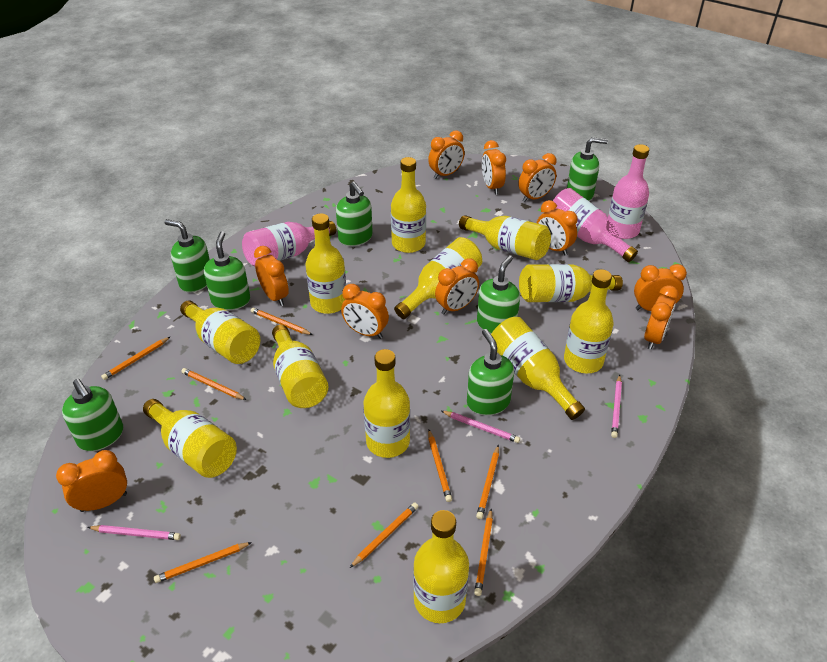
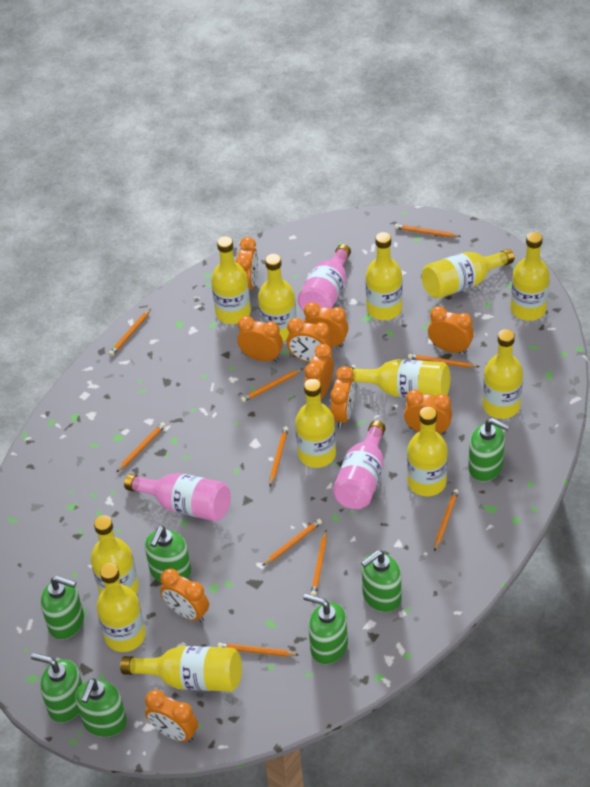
orange pencil: [101,336,171,380] [154,542,252,583] [181,368,246,400] [251,308,313,335] [350,502,419,568] [428,429,452,502] [474,509,493,596] [476,445,499,519] = 8 -> [109,309,151,356] [116,422,166,472] [218,643,299,657] [241,369,303,402] [262,519,322,566] [269,427,288,486] [311,530,327,596] [395,224,461,237] [408,354,479,368] [434,489,459,551] = 10
pink pencil: [87,525,181,540] [442,411,520,443] [611,375,622,438] = 3 -> none = 0

